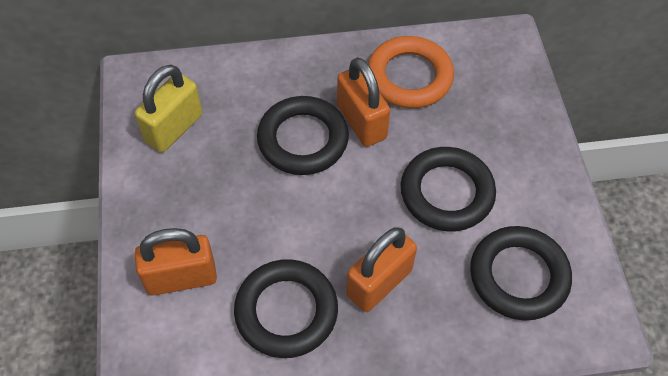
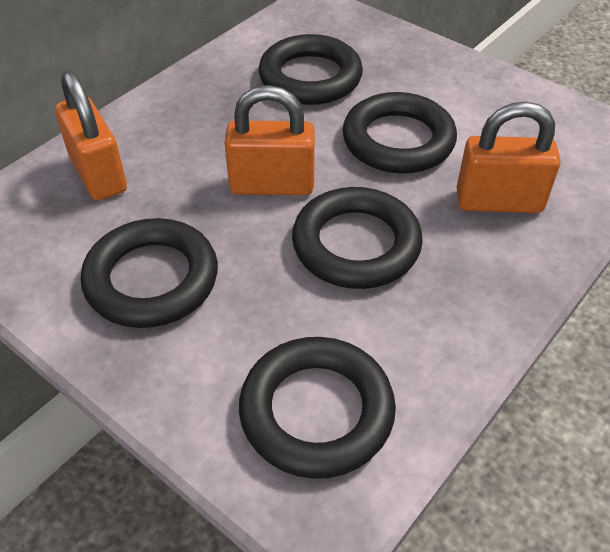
black ring: [234,259,338,358] [257,96,349,175] [401,147,496,231] [470,226,572,321] = 4 -> [81,218,218,328] [239,337,396,479] [259,34,363,105] [292,187,423,289] [342,92,457,174] = 5
orange ring: [368,36,454,108] = 1 -> none = 0
yellow padlock: [135,65,202,152] = 1 -> none = 0

